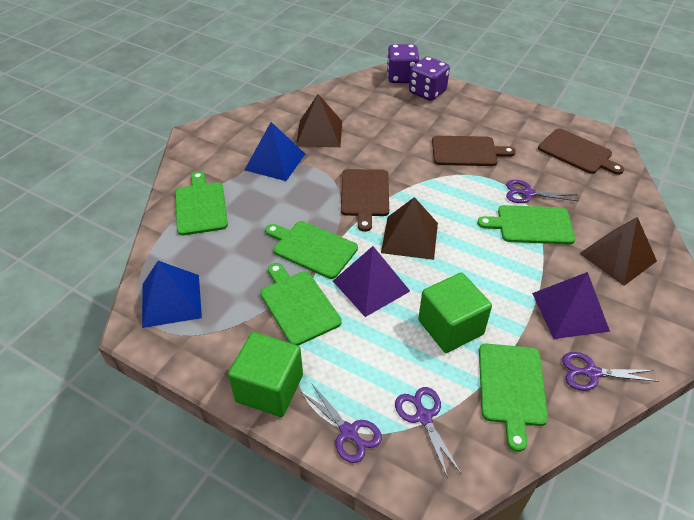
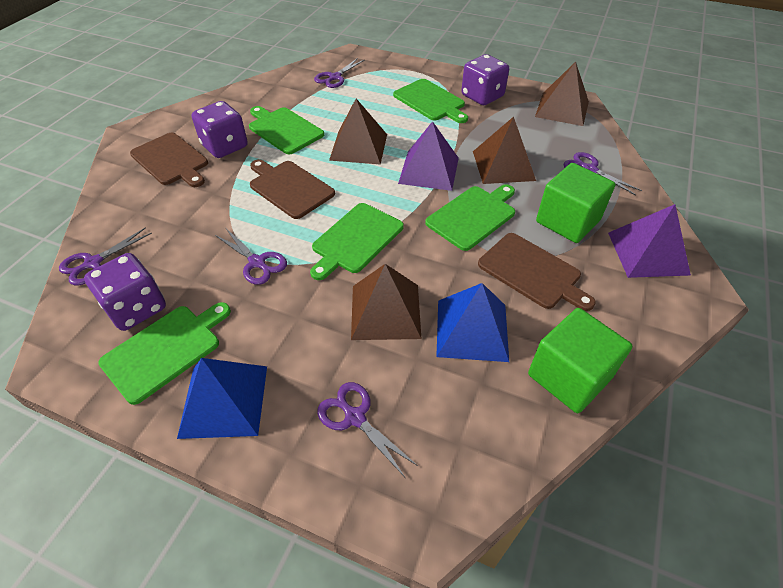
brown pyramid: [296,94,342,147] [381,197,438,260] [579,217,657,286] = 3 -> [329,99,387,165] [351,264,421,340] [473,117,536,184] [535,62,589,126] = 4
purple dice: [387,44,419,83] [409,56,450,101] = 2 -> [84,253,166,331] [192,101,248,158] [461,54,509,105] = 3
purple scissors: [301,383,382,463] [395,387,461,478] [506,180,578,203] [562,352,659,391] = 4 -> [59,227,152,286] [215,229,287,285] [314,58,365,88] [317,382,418,477] [563,152,642,196] = 5

